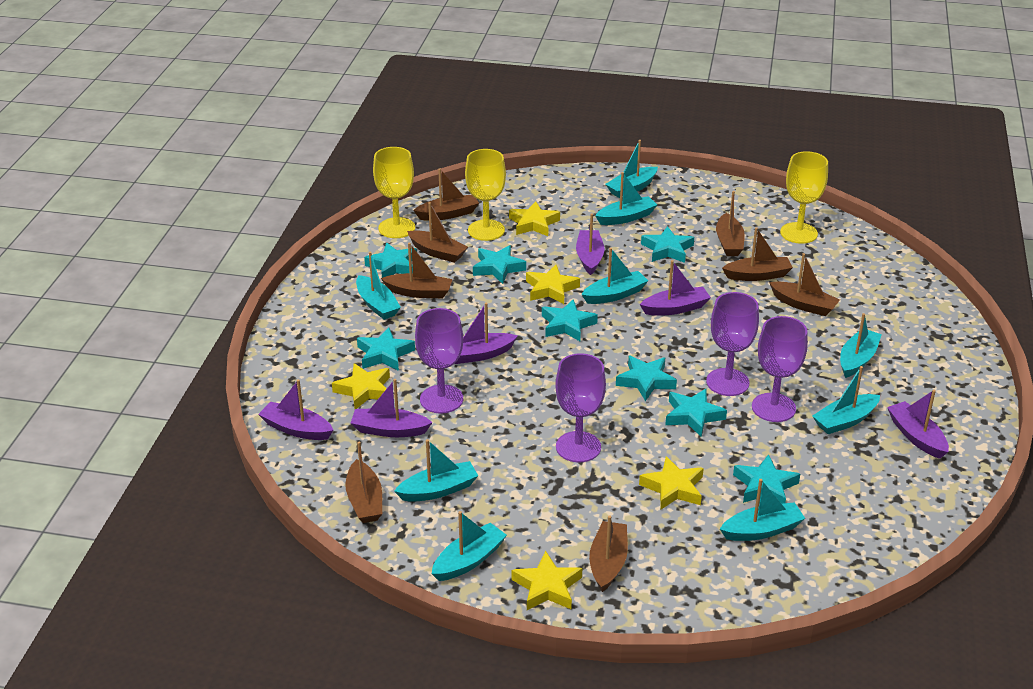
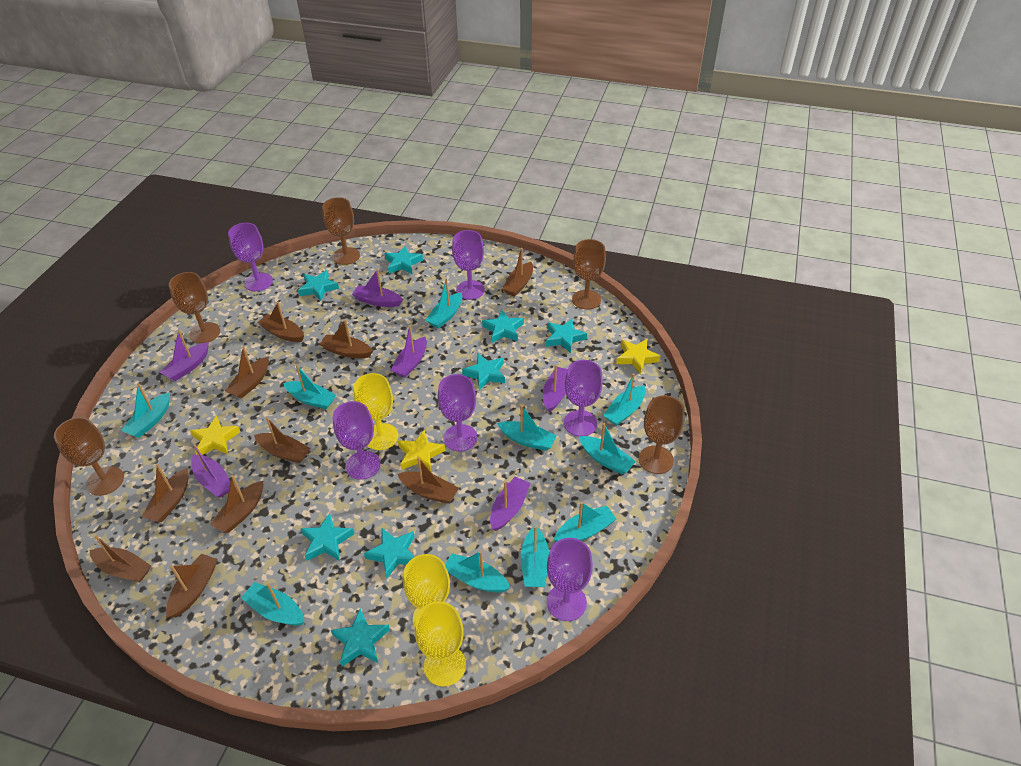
brown boat: [345,442,382,523] [381,243,453,298] [407,202,468,263] [413,168,479,221] [589,515,628,592] [716,191,745,256] [722,227,793,281] [769,253,840,316] = 8 -> [89,535,151,583] [141,464,189,522] [166,554,218,618] [210,475,263,533] [225,346,269,399] [254,417,310,463] [257,302,304,342] [320,319,373,358] [398,457,459,504] [502,248,533,297] = 10
brown goblet: none = 0 -> [54,417,124,496] [169,272,220,344] [322,197,360,265] [572,239,606,310] [639,396,685,474] = 5
purple goblet: [415,308,463,413] [555,353,606,462] [706,292,759,396] [752,316,808,422] = 4 -> [228,223,273,291] [333,401,381,480] [438,374,478,452] [452,230,485,300] [547,538,593,621] [564,360,603,436] = 6
turquoise boat: [356,252,401,320] [394,439,478,502] [432,511,507,581] [581,248,648,304] [595,172,657,225] [605,140,658,198] [720,479,805,541] [812,366,880,434] [840,313,882,378] = 9 -> [121,383,170,438] [241,582,304,626] [283,364,336,409] [425,279,462,329] [445,551,510,593] [497,405,557,451] [521,525,549,587] [553,502,616,542] [579,423,636,474] [603,373,645,426] = 10
yellow star: [332,363,390,409] [509,201,560,236] [512,551,582,610] [526,265,580,304] [639,456,704,510] = 5 -> [190,416,240,455] [398,429,445,471] [616,339,660,374] = 3

